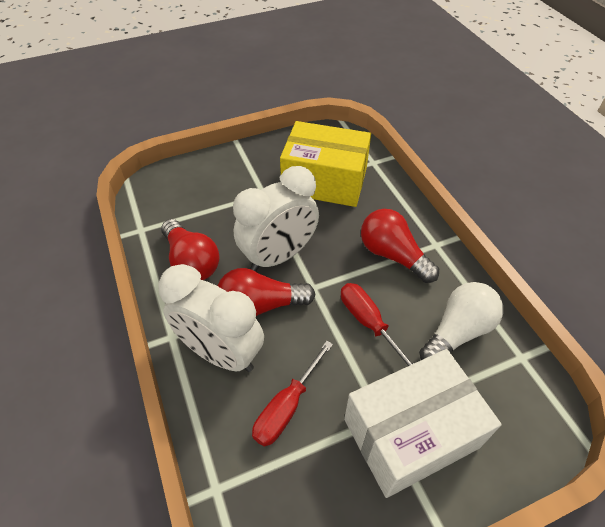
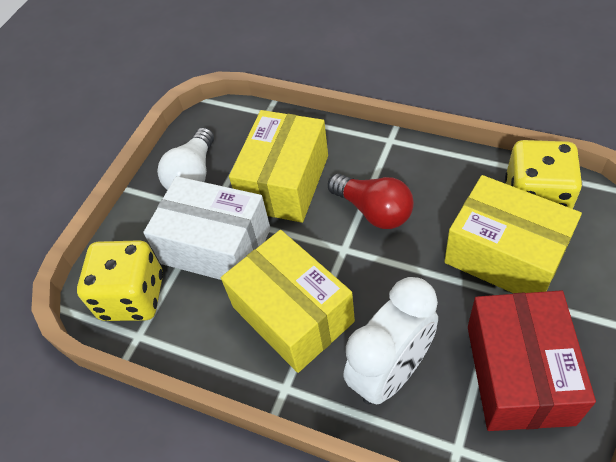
red box: none = 0 -> [468,290,596,431] = 1
red light bulb: [161,219,220,280] [218,268,316,316] [361,209,439,283] = 3 -> [328,174,414,229] = 1
red screwdriver: [252,341,333,447] [341,283,414,366] = 2 -> none = 0
white clock: [158,264,264,372] [233,166,319,272] = 2 -> [344,277,438,404] = 1
yellow box: [280,121,371,207] = 1 -> [221,230,355,373] [229,110,328,223] [444,175,582,293] = 3
yellow dice: none = 0 -> [77,240,163,321] [505,140,582,209] = 2

